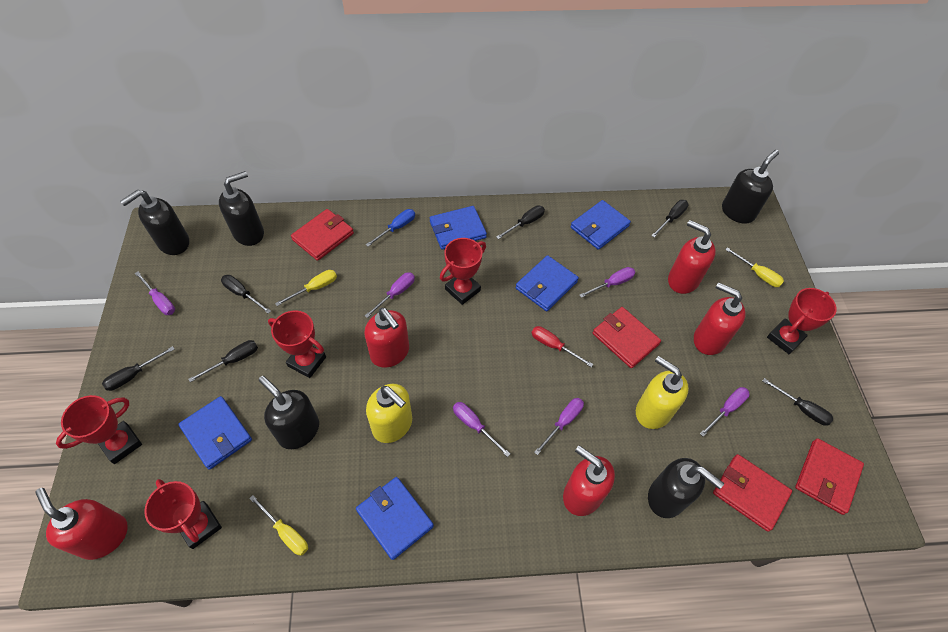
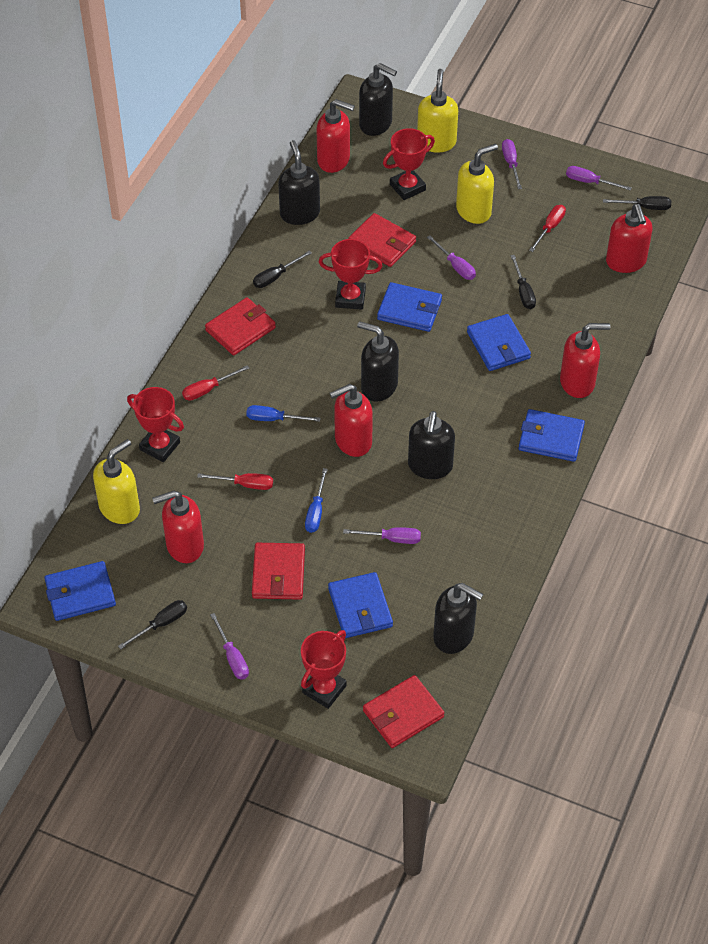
black screwdriver: [102,346,174,391] [188,340,258,382] [221,275,271,314] [496,205,545,239] [651,200,688,237] [763,378,833,426] = 6 -> [118,600,187,649] [253,250,312,288] [511,255,536,309] [603,196,671,210] = 4
blue screwdriver: [366,209,415,247] = 1 -> [246,405,321,422] [305,468,328,533] = 2
purple screwdriver: [135,271,175,315] [365,272,415,318] [453,402,510,457] [534,398,584,455] [580,267,635,298] [700,387,750,437] = 6 -> [210,613,249,680] [343,527,421,544] [427,235,476,280] [502,139,522,189] [566,166,632,191] = 5
red screwdriver: [532,326,593,367] = 1 -> [182,365,249,401] [197,473,273,490] [529,205,566,252] = 3
red trophy: [56,395,142,464] [144,479,222,549] [268,310,326,378] [440,238,486,305] [767,288,837,354] = 5 -> [127,387,184,462] [301,630,347,709] [319,239,383,310] [383,128,435,200] = 4
yellow screwdriver: [249,495,308,556] [275,270,337,306] [725,247,784,287] = 3 -> none = 0
yellow soap dispenser: [366,384,412,443] [636,356,689,429] = 2 -> [93,439,140,524] [417,69,458,153] [456,144,498,224] = 3

